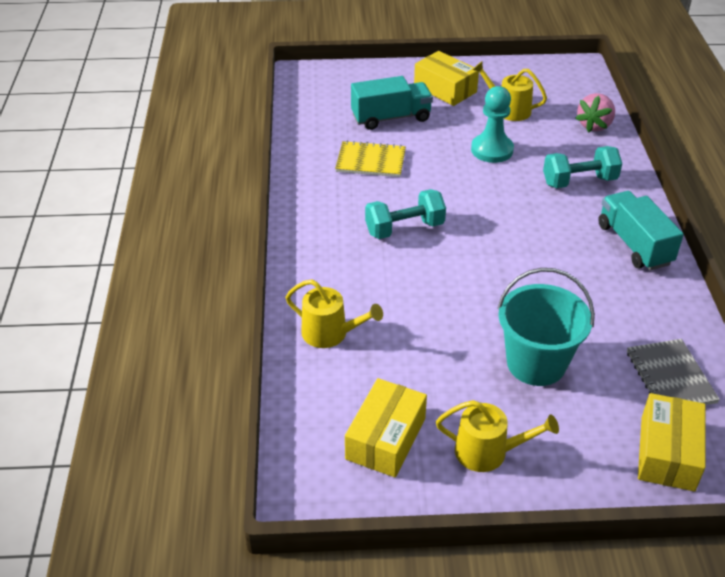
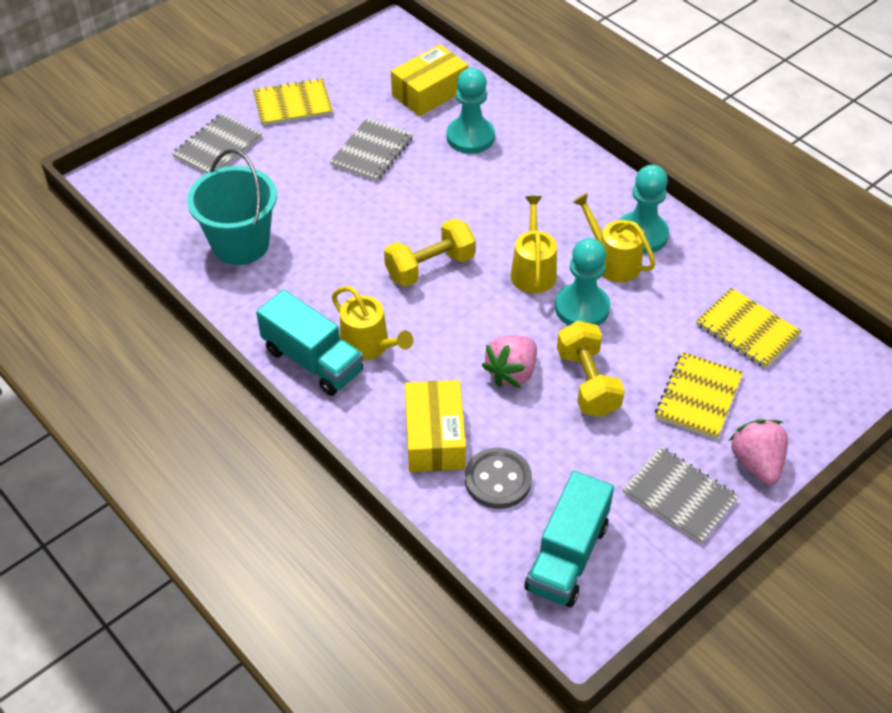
grey button: none = 0 -> [465,448,532,509] = 1
grey notebook: [627,339,720,405] = 1 -> [172,113,262,174] [330,118,413,182] [622,446,739,544] = 3
pink strawberry: [575,93,615,132] = 1 -> [482,335,537,388] [729,419,788,485] = 2
turquoise dumbbell: [365,189,446,239] [543,146,622,188] = 2 -> none = 0
turquoise pawn: [471,86,514,163] = 1 -> [447,68,495,154] [555,238,610,326] [620,165,669,254] = 3
yellow box: [345,378,427,477] [414,51,479,106] [638,393,705,491] = 3 -> [391,44,468,116] [405,380,466,472] = 2
yellow dumbbell: none = 0 -> [384,219,475,287] [557,321,625,417] = 2
yellow notebook: [335,141,406,177] = 1 -> [253,78,333,126] [655,352,743,440] [696,288,801,369] = 3

